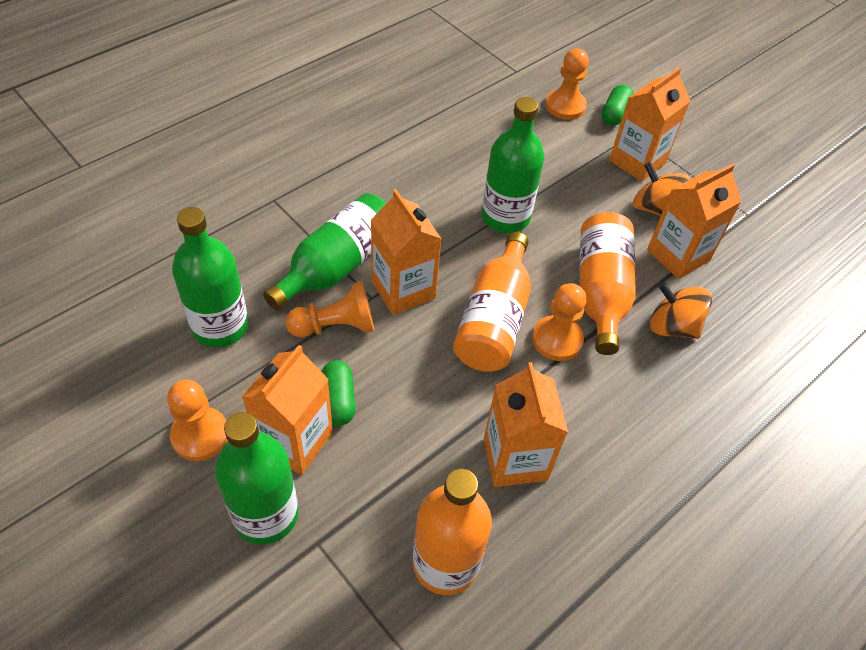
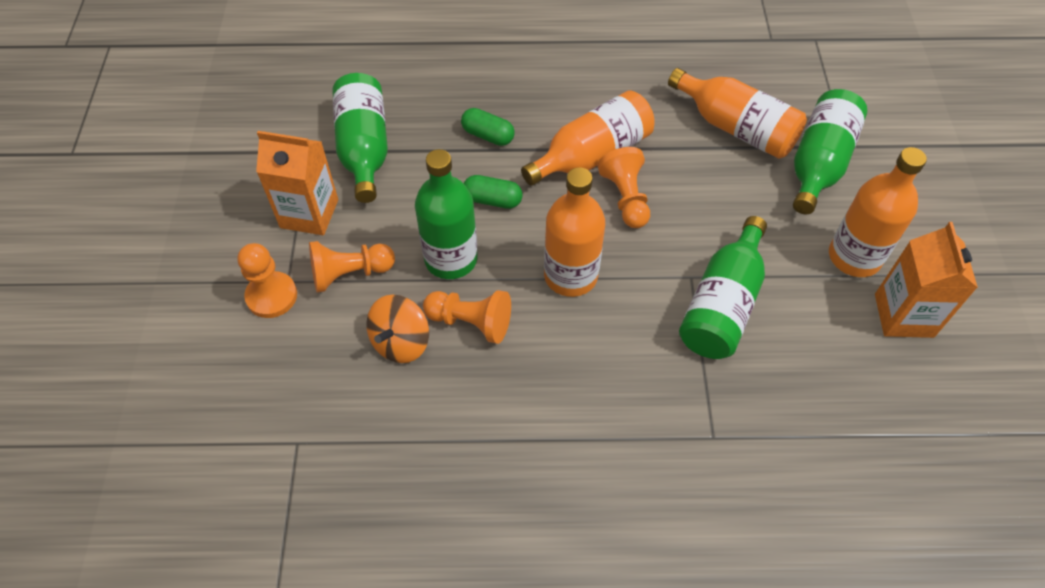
orange bottle: [413,469,492,595] [453,232,531,372] [579,212,636,355] = 3 -> [521,90,655,186] [544,167,605,297] [668,68,807,159] [829,147,927,277] = 4
orange carton: [242,345,333,475] [371,189,442,315] [484,362,568,487] [609,67,690,182] [647,164,742,279] = 5 -> [256,131,338,235] [875,222,978,338] = 2
orange spinning top: [633,162,690,216] [650,282,712,339] = 2 -> [366,295,429,363] = 1

